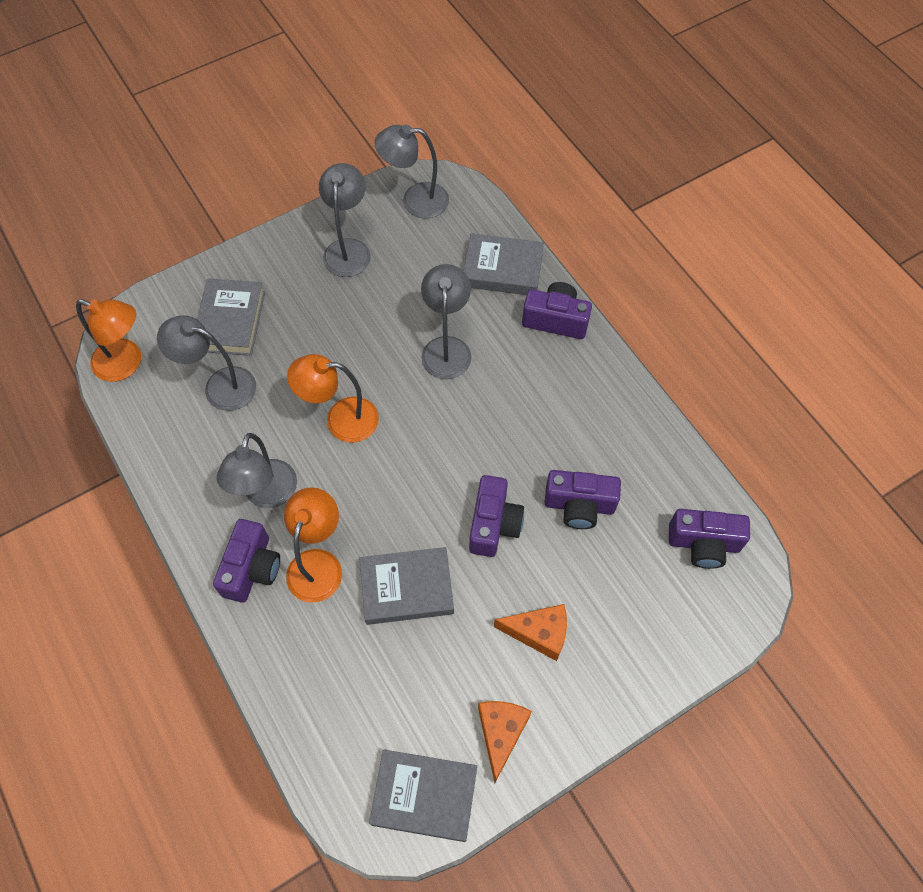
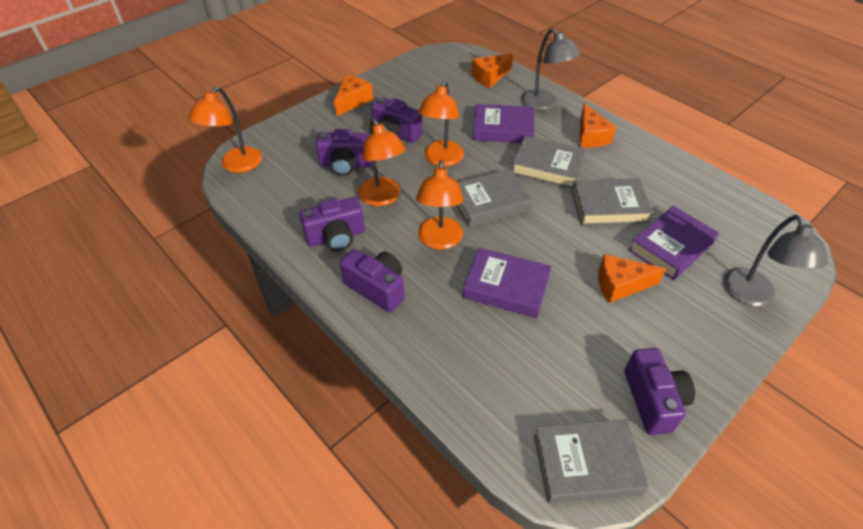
grey lamp: [157,315,256,411] [217,433,297,508] [319,163,371,277] [375,124,449,219] [421,264,472,379] = 5 -> [521,28,581,111] [723,215,828,306] = 2
orange cheese: [478,701,532,783] [494,604,567,661] = 2 -> [334,75,373,117] [472,53,513,88] [579,103,617,148] [598,254,666,303] = 4
orange lamp: [76,299,141,382] [284,487,342,603] [287,354,379,443] = 3 -> [188,87,262,173] [358,118,406,206] [416,160,464,250] [418,81,464,167] = 4
purple book: none = 0 -> [462,248,552,318] [473,104,535,143] [629,206,719,280] = 3

